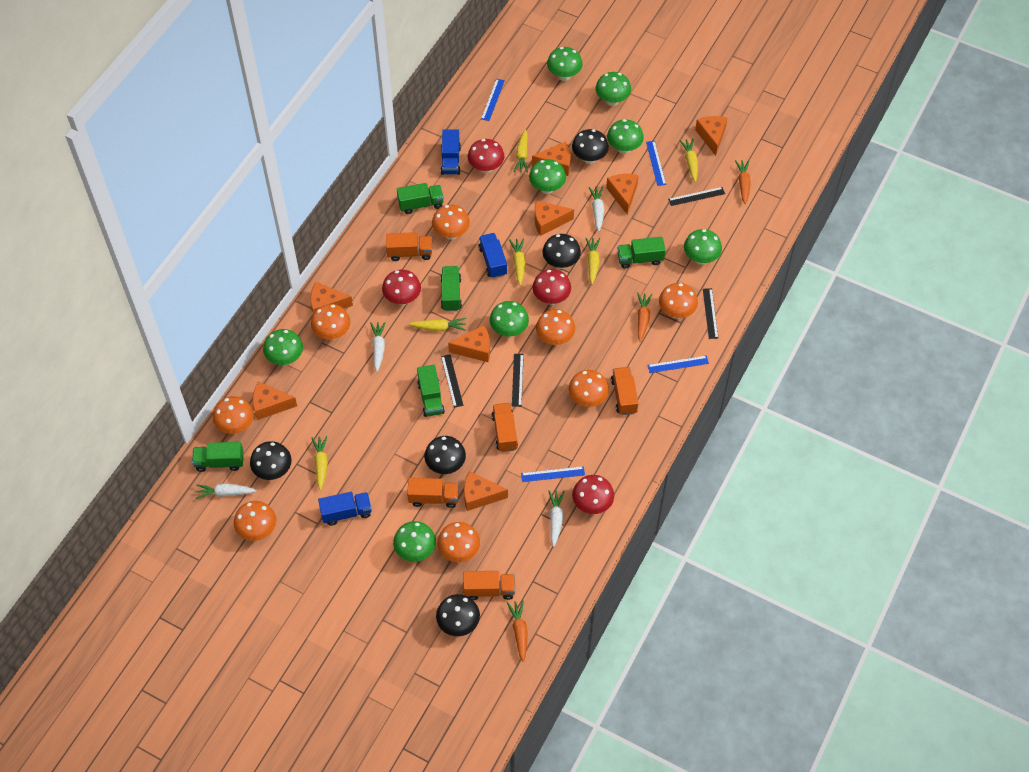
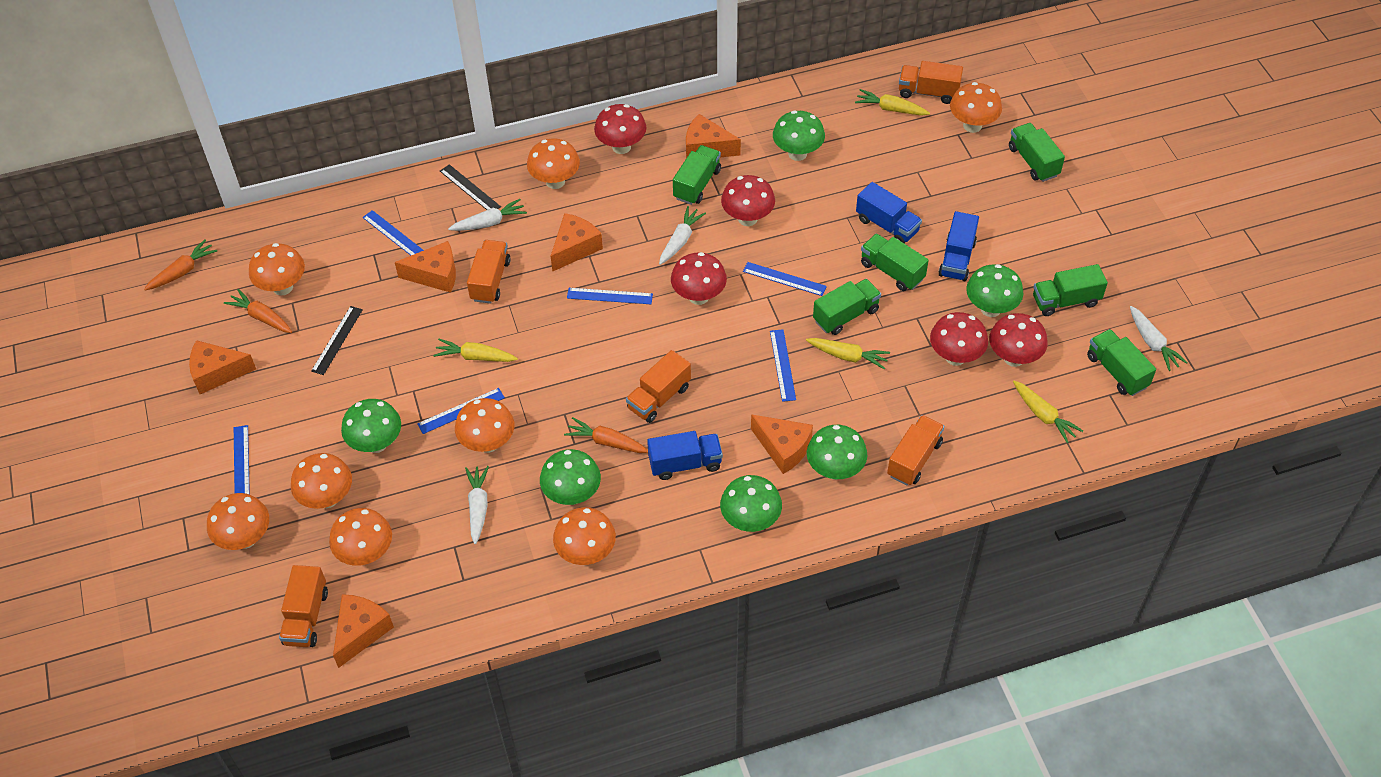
black mushroom: [250,441,292,480] [424,436,466,474] [436,594,480,636] [543,234,581,269] [572,129,609,164] = 5 -> none = 0
black ruler: [441,354,463,408] [512,354,524,407] [668,187,725,206] [703,288,718,339] = 4 -> [311,306,363,375] [440,164,501,210] = 2
blue ruler: [481,79,505,121] [521,466,585,482] [646,141,666,186] [648,356,709,373] = 4 -> [234,425,250,495] [363,210,424,255] [417,388,505,434] [567,288,653,304] [743,262,827,296] [770,329,796,402] = 6
green mushroom: [263,329,303,365] [393,521,436,562] [490,301,529,337] [529,159,566,194] [547,47,583,81] [595,72,631,106] [607,119,644,154] [684,229,722,265] = 8 -> [341,399,401,453] [540,449,601,505] [720,475,782,532] [773,111,825,161] [807,425,867,480] [966,264,1023,317] = 6
green truck: [192,442,244,472] [397,183,444,214] [417,365,445,417] [441,266,462,311] [617,237,665,269] = 5 -> [673,145,721,205] [813,279,881,335] [861,234,929,291] [1009,123,1065,182] [1033,264,1108,316] [1087,329,1156,396] = 6
orange cheese: [253,382,297,420] [310,282,353,314] [448,325,490,362] [464,471,508,511] [532,141,571,176] [535,200,574,236] [606,174,639,214] [695,116,727,156] = 8 -> [189,340,256,394] [333,594,394,668] [395,241,456,293] [551,213,603,272] [686,114,741,158] [751,414,813,474] = 6
red mushroom: [382,270,421,305] [468,139,504,174] [532,269,571,305] [572,475,614,514] = 4 -> [594,104,646,154] [671,252,727,305] [721,175,775,226] [930,312,988,366] [989,313,1048,367] = 5
yellow carrot: [311,436,328,491] [408,318,466,331] [509,238,526,286] [514,130,528,173] [586,238,600,285] [679,139,698,182] = 6 -> [433,339,518,362] [806,338,890,370] [855,89,930,116] [1013,380,1083,443] = 4

